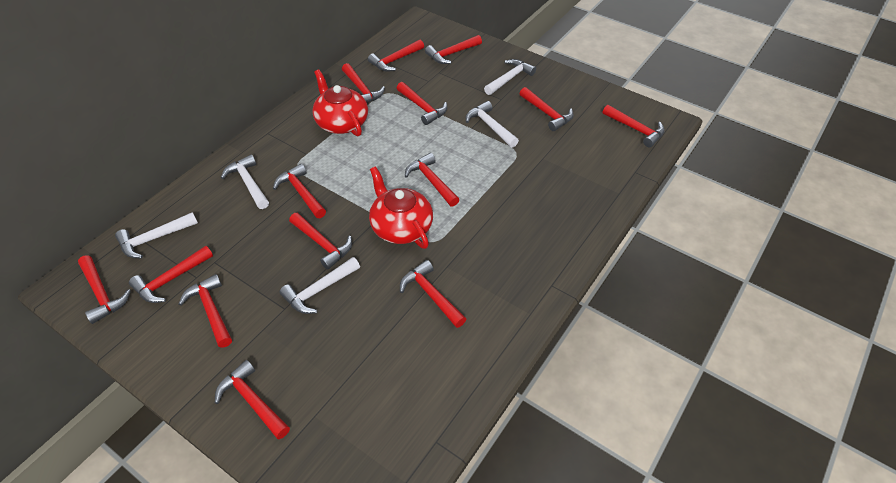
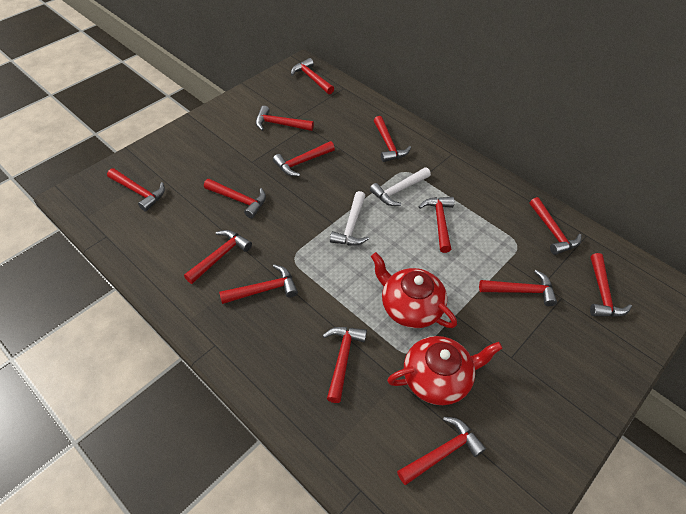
white hammer: [115,212,198,258] [221,155,269,209] [280,257,360,314] [466,101,519,148] [484,59,536,95] = 5 -> [330,191,369,246] [370,167,431,206] = 2

